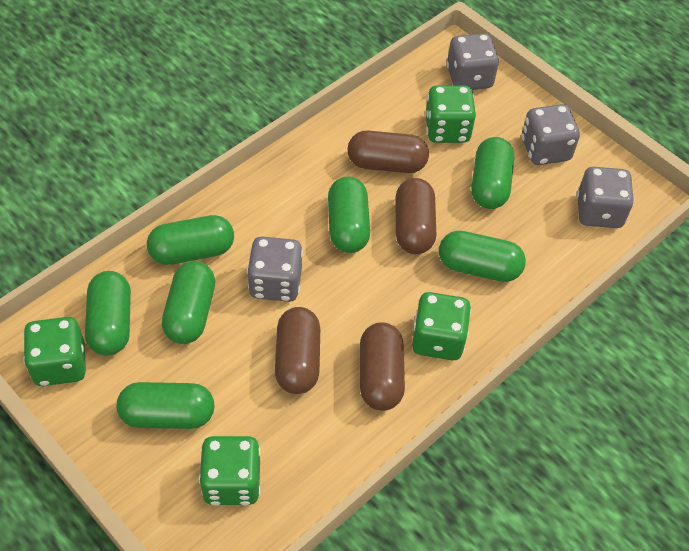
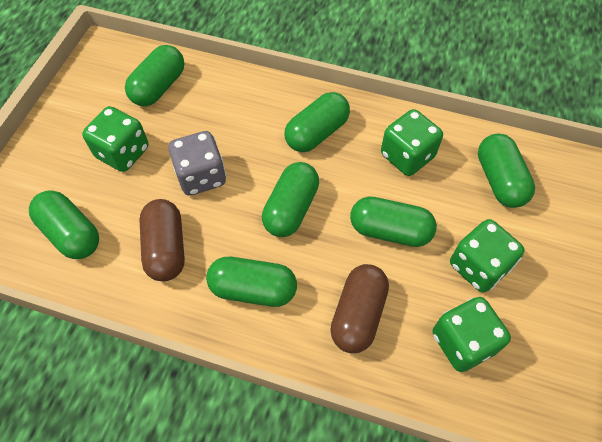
brown capsule: [275,307,320,394] [348,130,429,173] [360,322,405,411] [396,178,436,254] = 4 -> [139,199,185,281] [330,264,389,353] = 2
grey dice: [247,237,303,302] [446,33,499,90] [521,104,580,165] [577,167,634,228] = 4 -> [168,131,226,196] = 1

